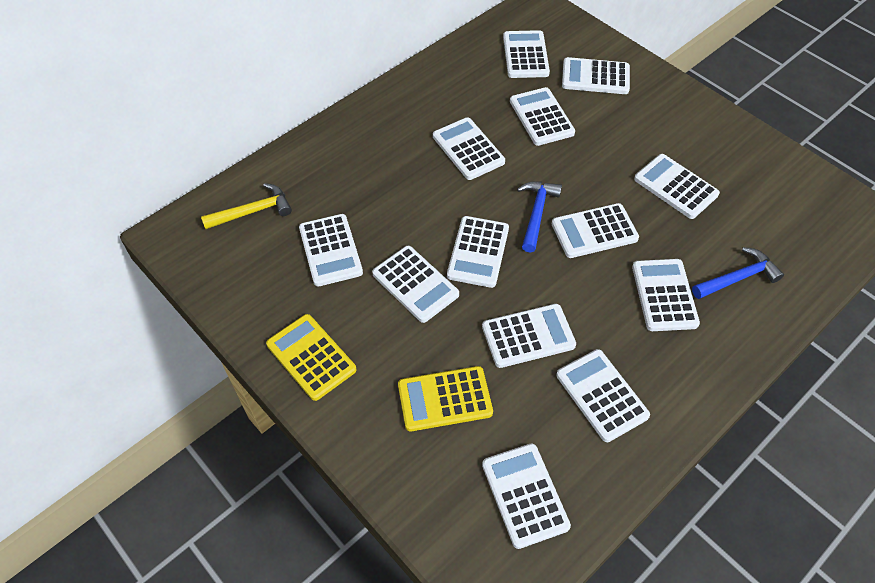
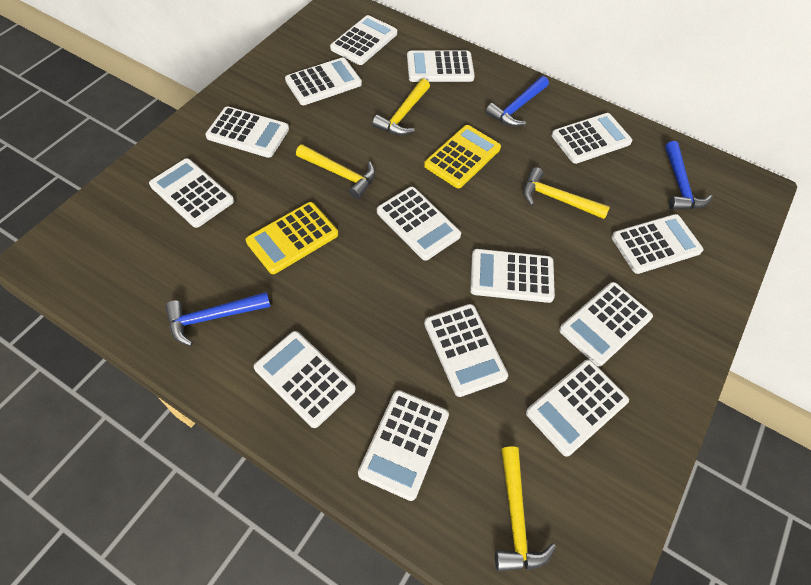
blue hammer: [517,181,562,252] [692,247,784,299] = 2 -> [165,292,271,346] [486,76,549,126] [665,141,713,210] = 3
white calculator: [299,214,363,287] [372,246,459,323] [433,117,505,180] [447,216,509,288] [482,304,576,368] [482,443,571,549] [503,30,550,78] [510,87,575,146] [552,203,639,258] [556,349,650,442] [562,57,630,94] [632,259,700,331] [634,154,720,219] = 13 -> [149,158,234,228] [205,106,289,158] [254,331,356,428] [285,57,362,105] [330,15,397,65] [358,390,449,501] [377,187,461,261] [407,51,475,82] [424,304,508,397] [470,249,555,303] [526,360,629,457] [551,113,632,164] [559,282,653,366] [611,214,703,274] = 14
yellow hammer: [201,183,292,229] = 1 -> [296,144,376,199] [372,79,430,135] [495,447,556,571] [523,167,610,219] = 4

